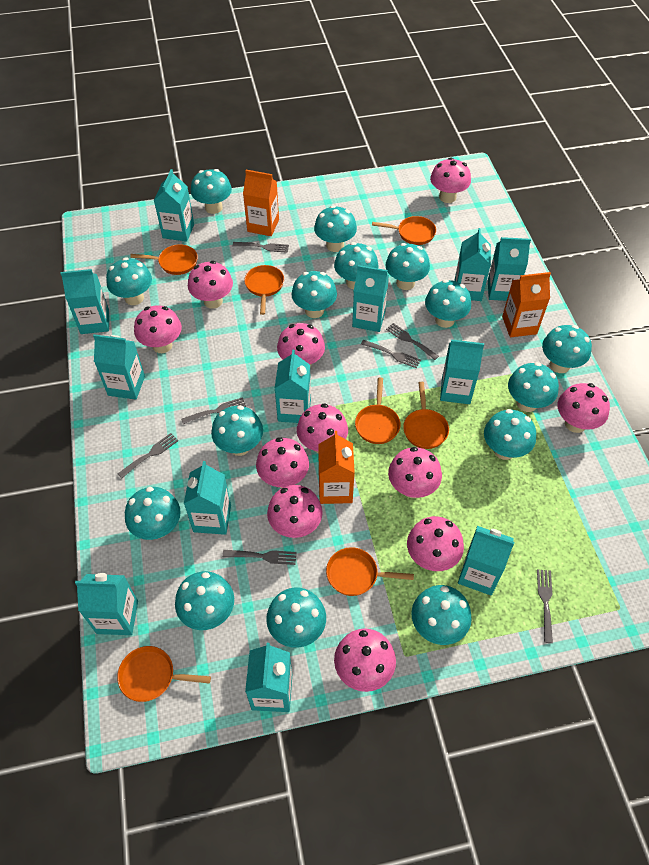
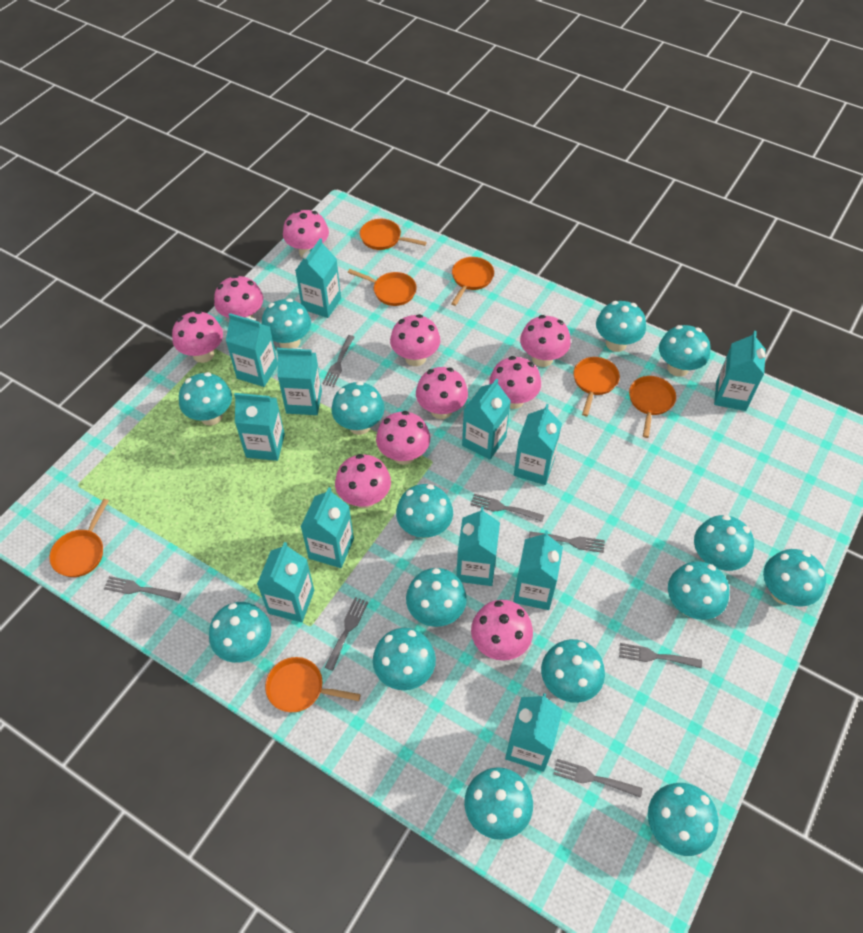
orange carton: [243,170,279,236] [318,431,355,504] [502,272,551,337] = 3 -> none = 0
pink mushroom: [134,305,182,353] [188,261,233,309] [256,437,309,488] [267,485,323,538] [277,323,325,367] [297,404,348,454] [334,628,396,692] [388,447,442,498] [407,516,464,571] [430,157,471,203] [558,383,610,433] = 11 -> [172,310,223,363] [214,275,263,318] [283,210,329,257] [335,454,391,509] [376,411,430,465] [390,314,440,366] [416,367,468,419] [471,600,533,661] [489,356,541,409] [520,315,571,367] = 10

